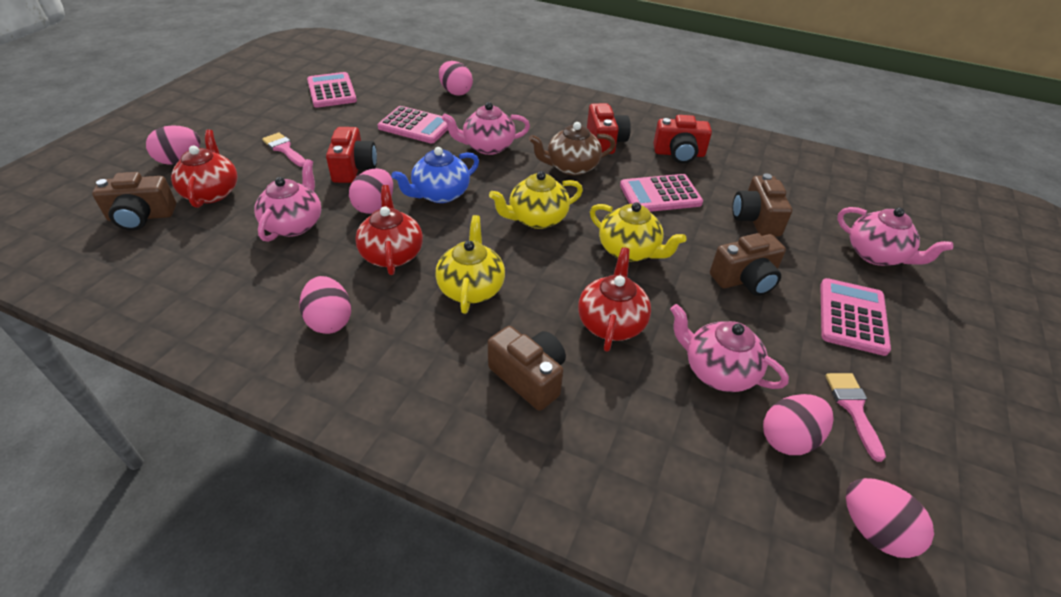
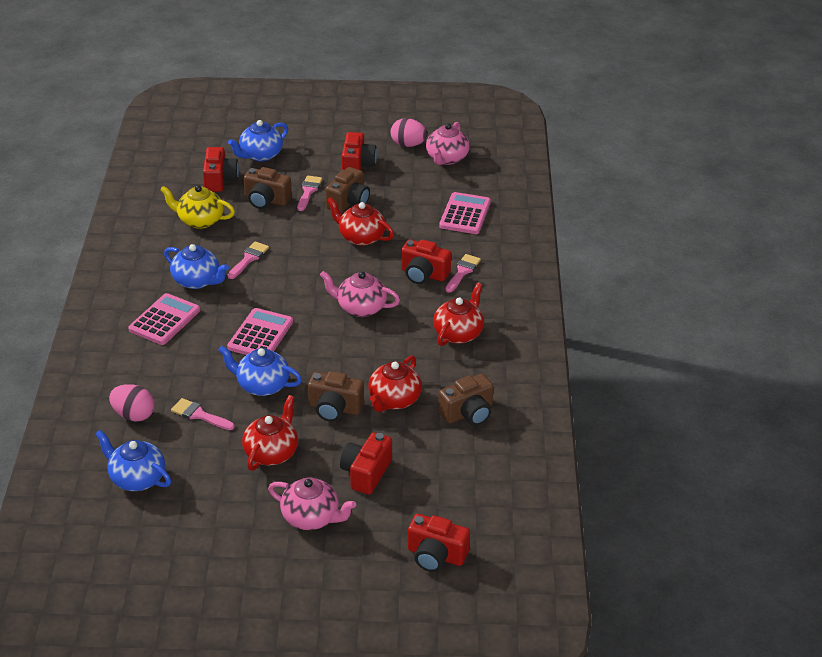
blue teapot: [391,147,479,203] = 1 -> [95,430,171,491] [164,244,229,289] [218,346,302,396] [228,120,288,162] = 4
brown teapot: [529,122,616,175] = 1 -> none = 0
pink brush: [262,132,306,167] [826,373,886,462] = 2 -> [171,398,235,430] [228,241,269,279] [297,176,322,211] [445,254,481,293] = 4
pink calculator: [307,72,357,108] [378,106,448,143] [620,174,703,212] [820,278,891,356] = 4 -> [128,293,200,345] [227,308,293,355] [439,192,491,234] = 3
pink egg: [146,125,201,165] [299,276,351,334] [349,168,393,214] [439,61,473,95] [763,394,834,455] [846,478,934,558] = 6 -> [109,384,155,422] [390,118,428,147] = 2
pink teapot: [254,159,321,242] [442,102,530,155] [670,304,789,392] [837,207,953,266] = 4 -> [268,478,356,530] [320,271,400,317] [426,122,470,165] = 3
red camera: [326,127,377,183] [587,103,631,154] [653,115,712,164] = 3 -> [203,147,239,192] [340,432,392,494] [342,132,377,170] [401,240,451,284] [408,514,470,572] = 5
red teapot: [171,130,238,208] [355,185,423,275] [578,247,651,352] = 3 -> [242,395,298,471] [326,197,394,246] [368,355,422,412] [433,282,484,346] = 4
yellow teapot: [435,215,505,314] [489,171,583,229] [590,202,687,262] = 3 -> [160,185,235,229] = 1

